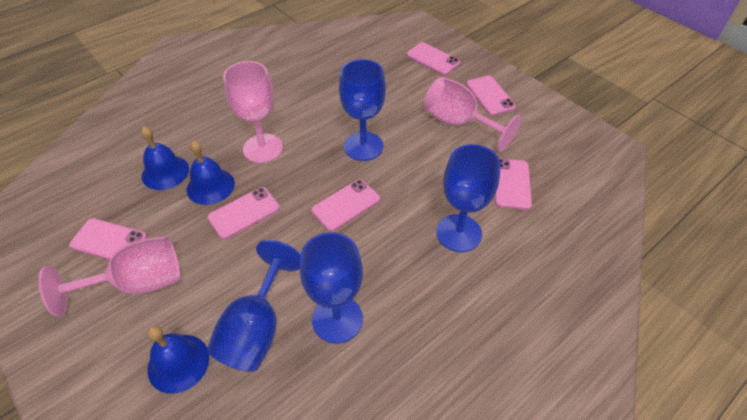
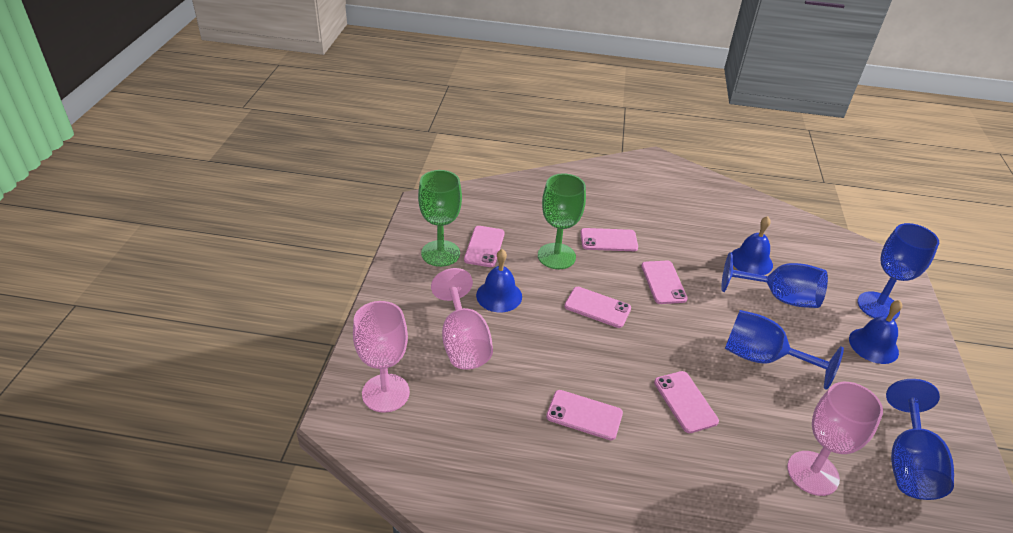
green goblet: none = 0 -> [418,170,462,267] [538,173,586,269] = 2

